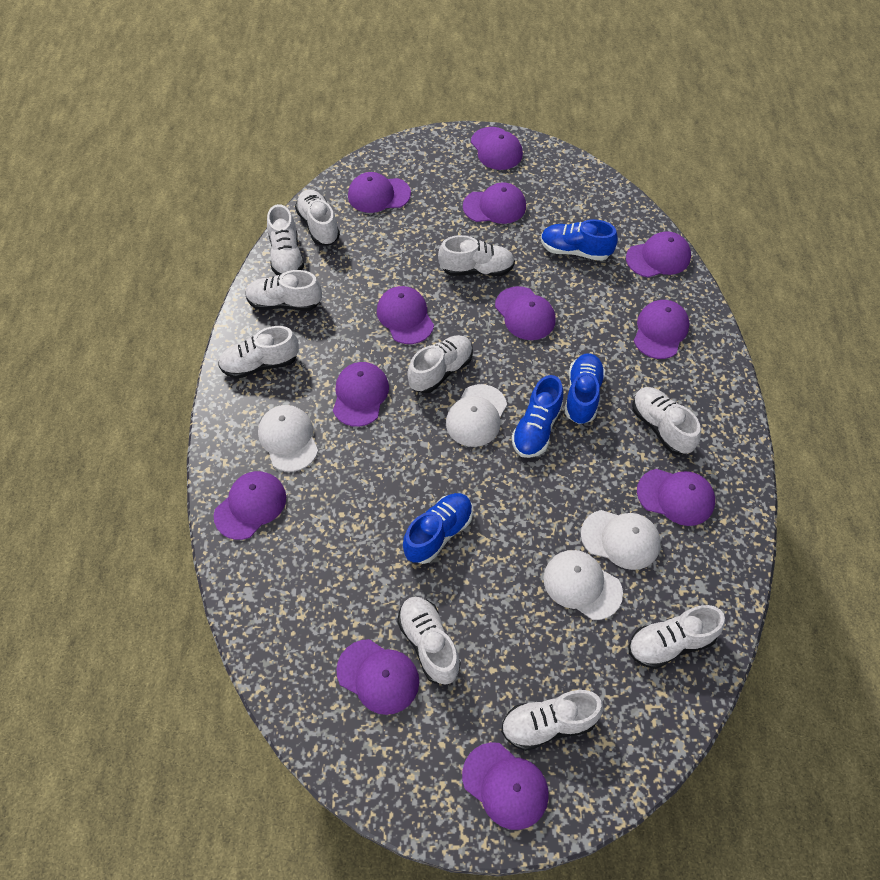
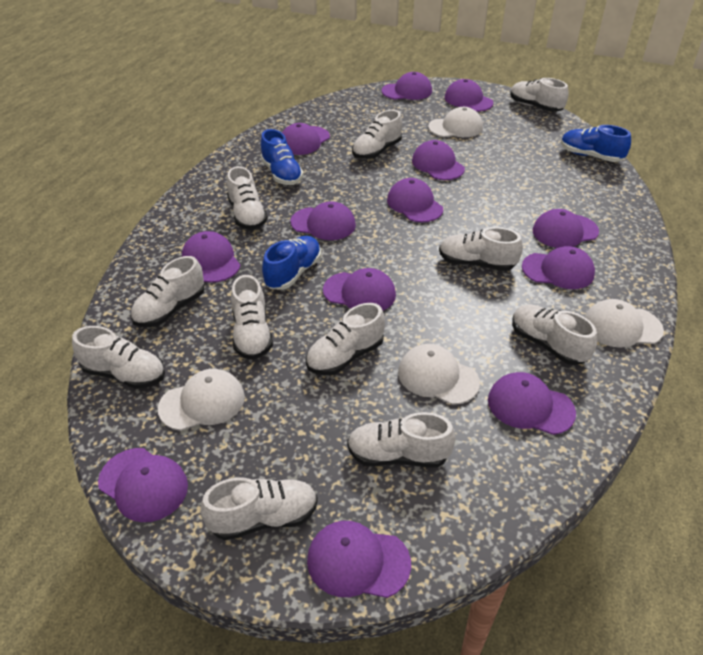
blue shoe: [403,493,473,564] [512,375,563,458] [541,219,618,261] [565,353,605,424] = 4 -> [260,129,303,185] [262,236,321,290] [561,125,631,162] = 3
purple cap: [214,471,286,540] [333,362,389,427] [336,639,419,715] [348,172,411,213] [377,286,434,344] [462,742,549,830] [463,182,526,224] [471,127,523,170] [495,286,556,340] [626,231,691,277] [634,300,689,359] [637,469,715,526] = 12 -> [98,448,188,522] [182,231,240,283] [282,123,330,155] [290,201,356,240] [307,521,411,598] [323,268,396,311] [381,72,432,100] [387,178,443,223] [412,140,465,180] [444,79,493,112] [488,372,576,435] [522,246,595,289] [532,209,599,248] = 13
white shoe: [218,326,299,379] [245,270,322,311] [267,204,304,275] [295,189,340,245] [397,597,461,685] [407,335,473,393] [438,235,515,276] [501,690,604,751] [629,605,725,669] [632,387,701,455] = 10 -> [72,326,165,389] [130,256,204,327] [200,477,318,540] [227,166,268,230] [231,275,273,360] [306,303,385,375] [347,412,456,468] [352,110,402,159] [439,227,523,271] [510,78,569,112] [512,304,597,365] = 11

